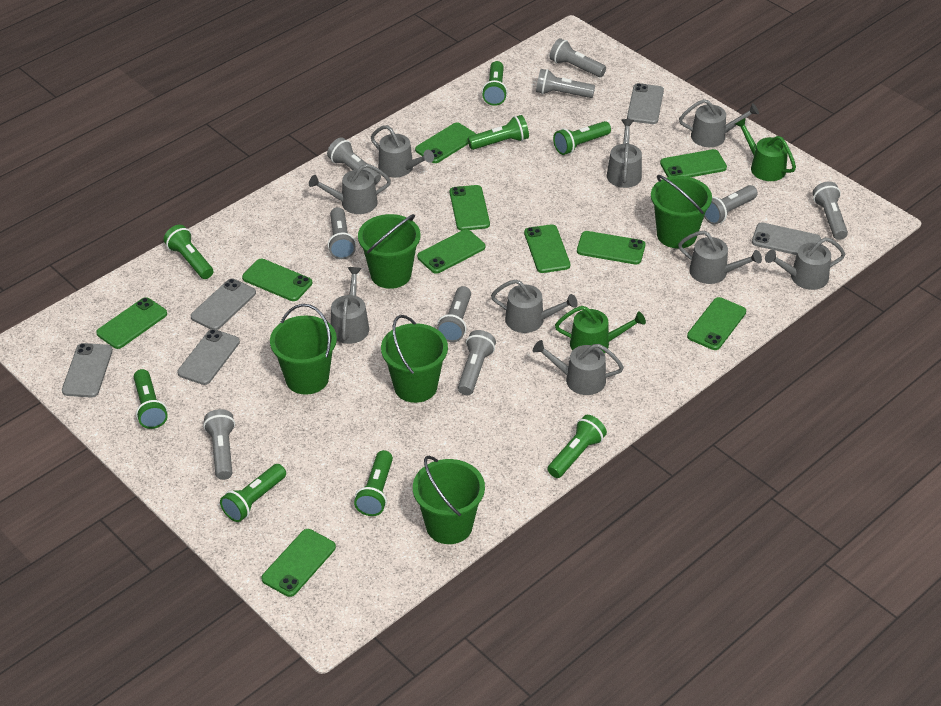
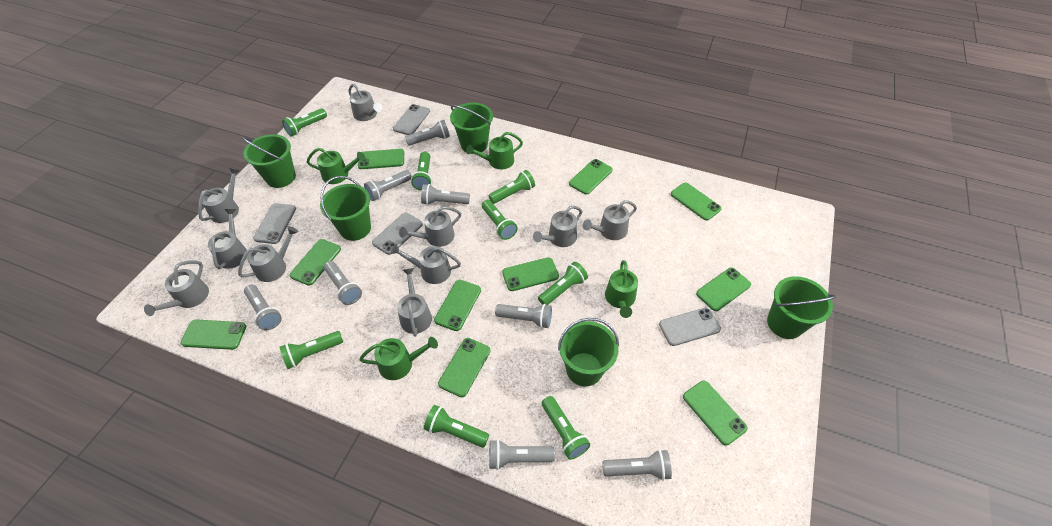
green watering can: [555,306,646,354] [735,118,796,181] = 2 -> [307,148,365,184] [359,337,438,380] [466,132,523,169] [605,260,638,318] = 4
grey flashlight: [203,409,235,480] [327,138,381,185] [328,207,356,259] [437,286,471,342] [458,330,496,395] [536,69,595,98] [550,38,606,77] [704,185,758,224] [813,182,848,240] = 9 -> [244,285,282,330] [324,261,362,305] [364,170,411,201] [405,120,450,146] [421,184,470,205] [489,439,555,470] [495,304,552,328] [602,449,672,481] = 8
grey phone: [62,343,113,398] [177,329,240,385] [191,279,256,330] [627,83,664,124] [752,222,821,255] = 5 -> [253,203,296,244] [372,213,423,255] [393,104,430,135] [659,308,721,346] = 4
grey watering can: [309,164,391,214] [331,267,369,344] [371,125,434,178] [491,279,578,333] [533,340,624,395] [607,119,642,188] [678,231,762,284] [679,99,759,147] [765,237,845,290] = 9 -> [144,261,209,316] [198,168,240,223] [208,209,248,269] [238,226,298,282] [348,84,382,121] [391,244,461,284] [397,268,432,337] [399,206,461,247] [533,206,582,247] [583,200,637,240] = 10

